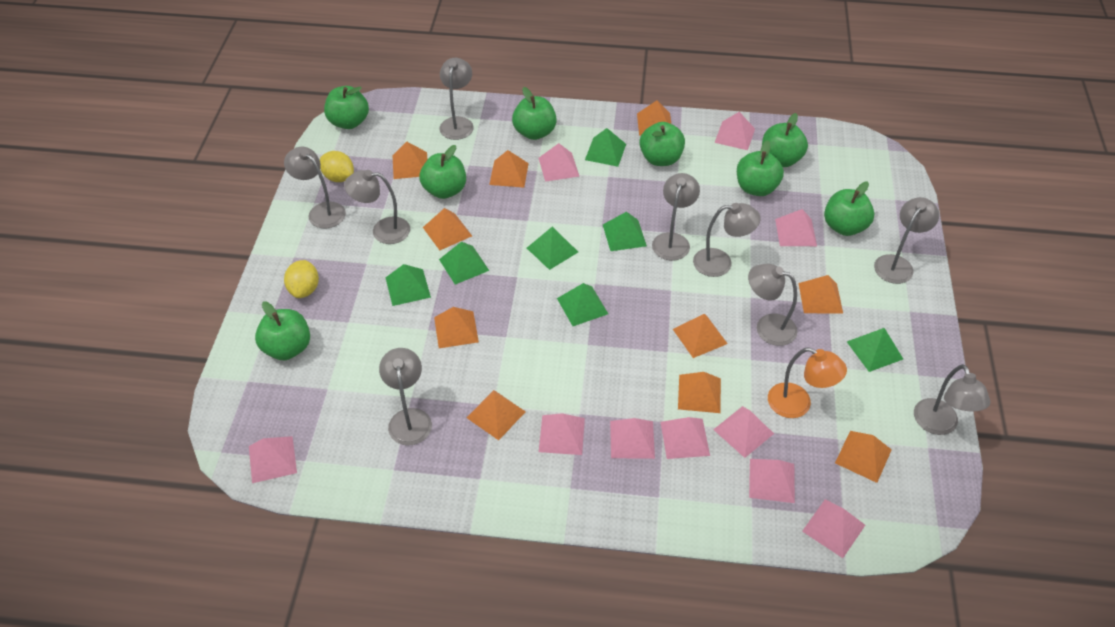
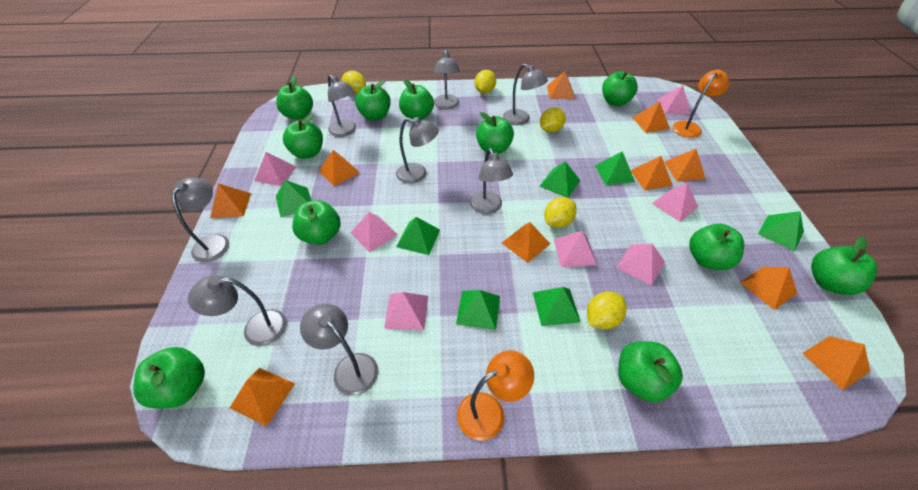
green apple: [255,302,310,360] [324,86,369,129] [419,145,466,199] [512,87,557,140] [639,122,685,166] [737,140,784,196] [762,113,808,167] [824,181,874,236] = 8 -> [133,347,205,409] [276,75,313,120] [283,114,323,159] [292,200,341,245] [355,80,391,121] [399,79,434,120] [476,112,514,154] [602,72,638,106] [618,341,683,402] [689,223,744,270] [811,236,877,295] = 11
grey lamp: [284,147,346,228] [344,170,410,244] [379,348,432,445] [439,58,474,140] [652,173,700,261] [693,203,761,277] [748,264,798,346] [874,197,939,284] [914,364,990,435] = 9 -> [171,177,229,262] [188,276,287,346] [300,303,378,396] [328,75,356,137] [396,117,439,184] [434,50,460,110] [470,148,513,214] [503,64,548,125] = 8
orange lamp: [768,348,847,418] = 1 -> [457,350,534,441] [673,69,730,138] = 2
pink pyramid: [249,436,297,483] [539,143,580,182] [539,413,585,455] [610,418,655,459] [661,417,710,459] [713,406,774,458] [714,112,755,150] [749,459,795,503] [775,209,817,246] [802,499,865,558] = 10 -> [254,152,296,186] [350,212,398,252] [384,292,428,330] [554,231,597,267] [616,243,665,286] [652,183,698,222] [657,85,691,114] = 7
yellow lemon: [284,260,319,298] [320,151,354,182] = 2 -> [342,71,366,94] [475,70,496,93] [540,107,566,133] [544,197,577,228] [587,292,627,329] = 5

